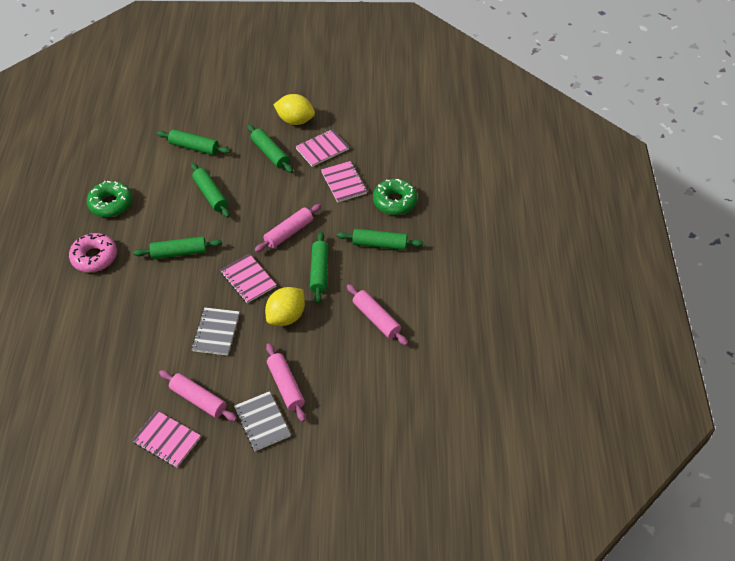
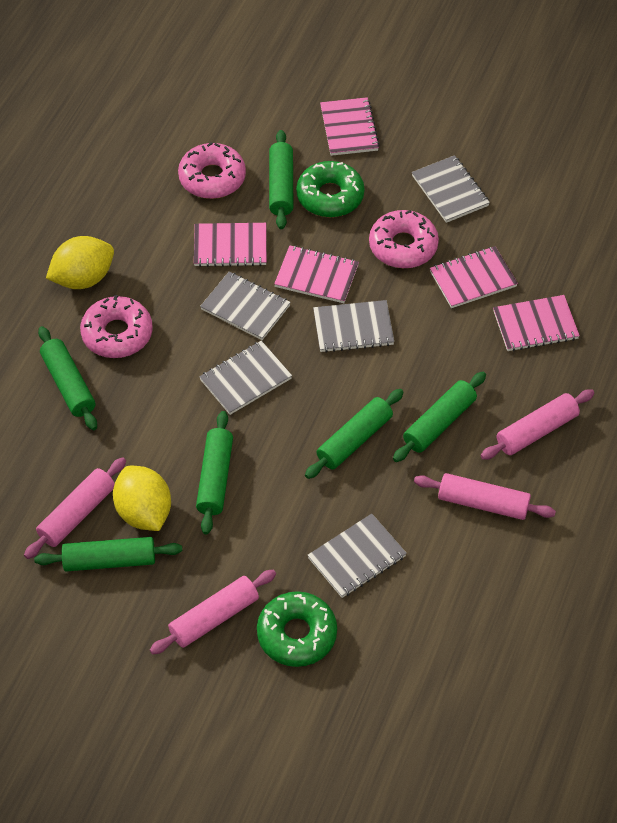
grey notebook: [192,307,239,356] [234,391,291,451] = 2 -> [199,341,292,415] [200,272,291,340] [307,514,407,598] [313,300,394,353] [412,155,490,223] = 5
pink donut: [69,233,117,272] = 1 -> [80,295,153,358] [178,142,246,199] [369,210,439,268] = 3
pink notebook: [132,411,201,467] [221,254,276,303] [295,129,349,167] [321,161,367,203] = 4 -> [194,223,267,267] [274,245,359,303] [320,97,380,156] [430,246,518,308] [493,295,580,351] = 5

